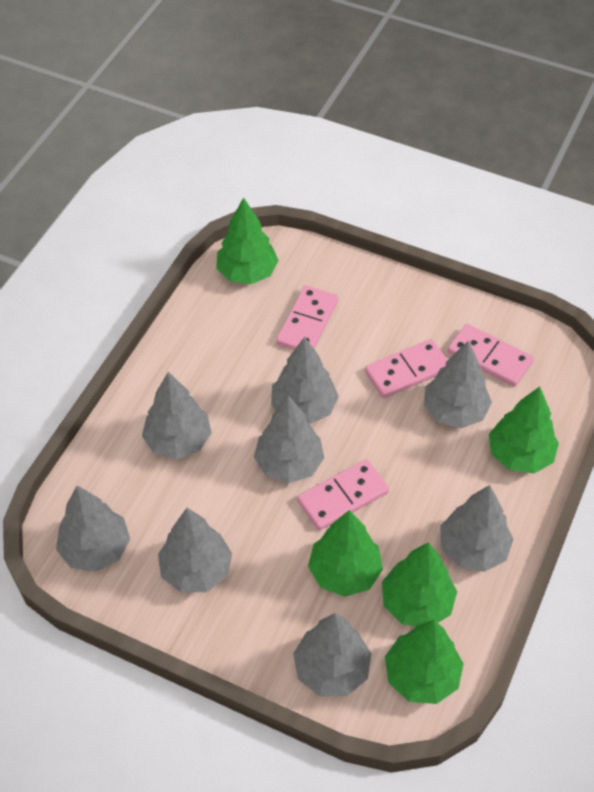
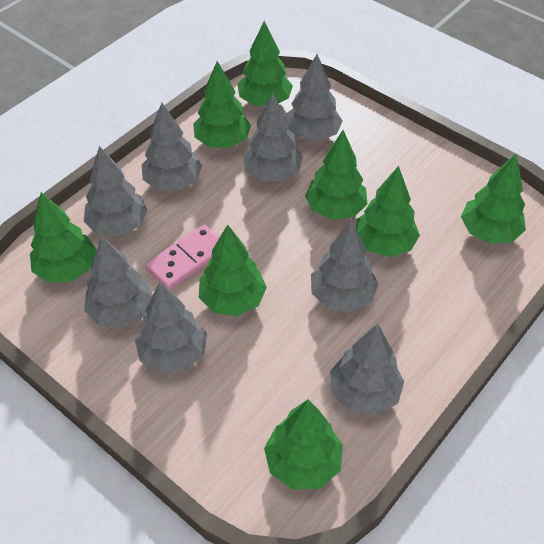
green tree: [216,197,279,284] [308,510,383,597] [382,542,457,626] [385,620,464,704] [489,387,559,474] = 5 -> [30,192,97,283] [193,61,251,148] [199,224,267,316] [238,21,293,106] [264,400,343,490] [305,130,367,220] [356,166,420,257] [461,154,526,244] = 8
pink domino: [276,285,338,350] [297,459,389,530] [365,339,447,398] [448,324,534,387] = 4 -> [145,224,220,290] = 1

